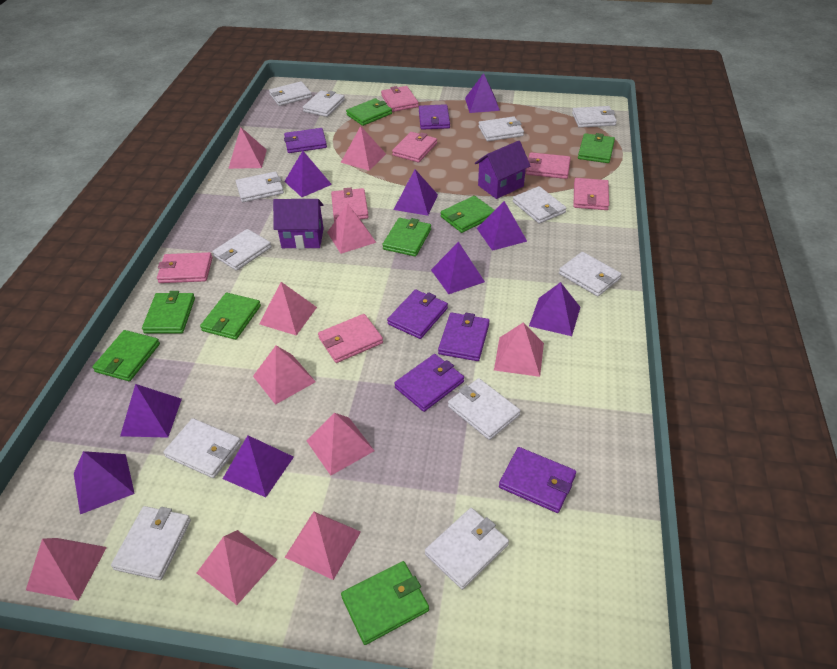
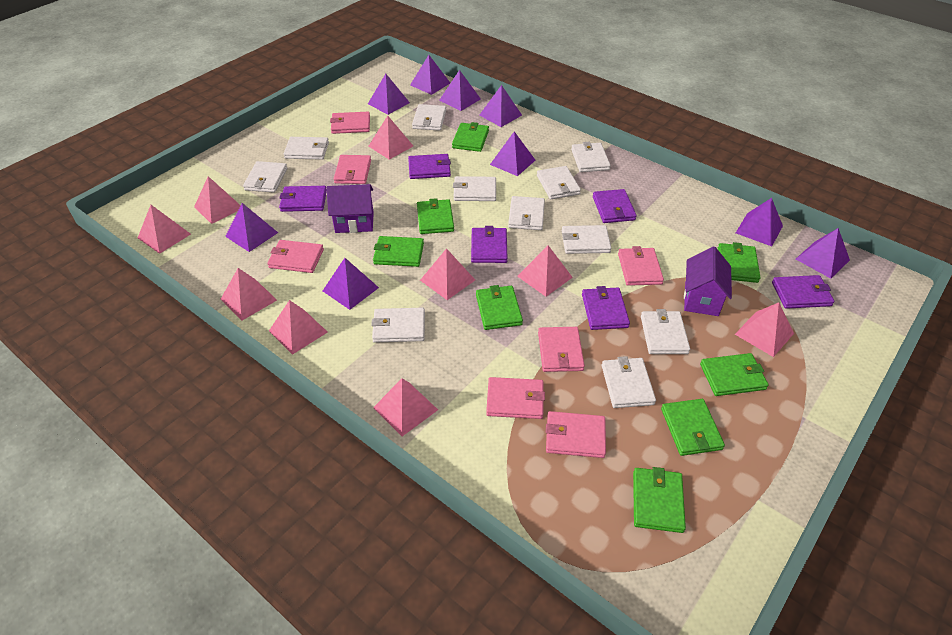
pink pyramid: [26,538,107,601] [197,530,278,605] [228,127,267,169] [253,345,316,405] [259,282,317,336] [285,512,361,580] [307,413,374,476] [327,204,376,254] [341,126,386,171] [494,322,544,377] = 10 -> [138,205,191,254] [194,176,241,224] [221,268,277,321] [269,300,328,355] [368,116,413,160] [373,378,438,436] [420,248,475,300] [517,245,573,297] [735,302,794,357] = 9
white wallet: [111,506,191,580] [163,418,241,478] [212,229,272,271] [236,171,284,202] [269,81,312,106] [303,90,345,117] [425,508,509,590] [448,378,521,440] [478,116,524,141] [513,186,566,224] [559,252,622,297] [572,106,617,128] = 12 -> [243,161,287,193] [284,137,329,160] [371,308,425,343] [412,104,446,131] [453,176,496,201] [508,196,545,230] [537,166,581,199] [562,225,611,254] [571,142,611,172] [602,356,656,408] [641,309,690,354] = 11

